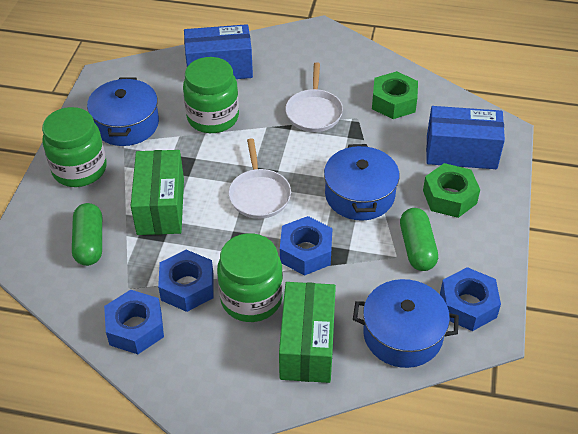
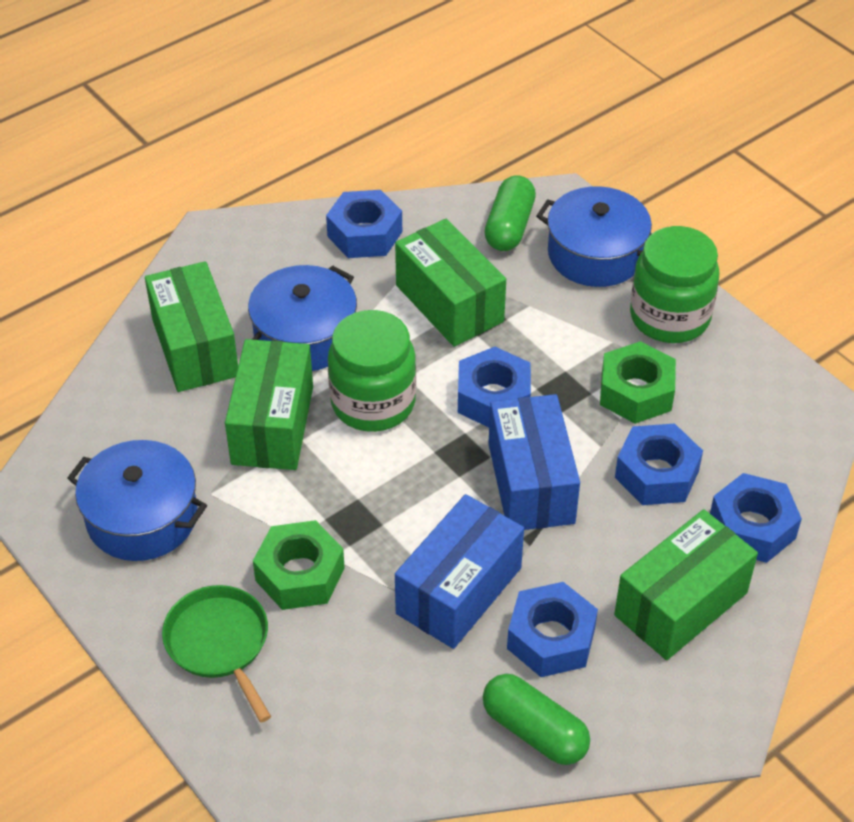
blue nut: [104,290,164,354] [158,250,214,312] [280,216,333,276] [440,267,501,331] = 4 -> [326,190,402,258] [458,347,531,427] [507,582,598,677] [615,423,703,505] [710,473,802,563] = 5
green box: [131,150,184,235] [279,282,336,383] = 2 -> [145,261,238,392] [225,339,313,470] [395,219,506,347] [614,509,758,660] = 4
green jar: [42,107,107,187] [183,57,239,133] [217,233,283,322] = 3 -> [328,310,416,432] [630,226,720,343] = 2
green pan: none = 0 -> [162,585,271,722] = 1
white pan: [228,138,291,219] [285,62,343,132] = 2 -> none = 0

